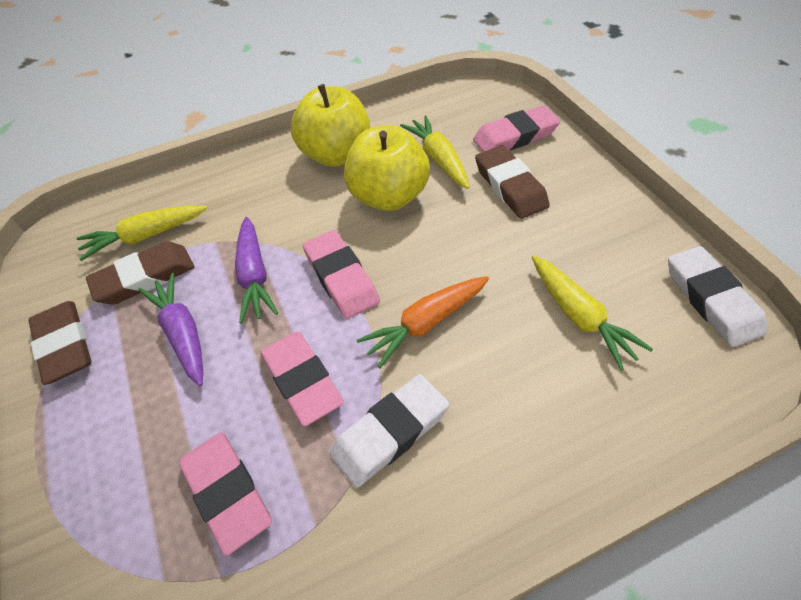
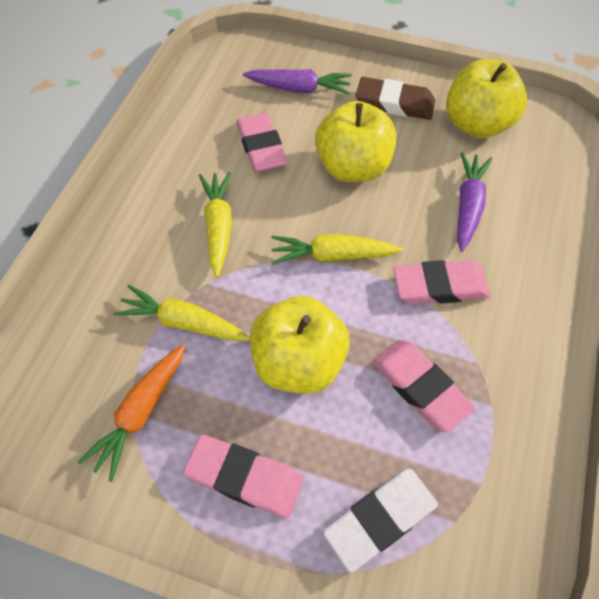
brown eraser: [28,301,91,385] [86,241,194,305] [475,145,550,219] = 3 -> [356,77,435,120] = 1
white eraser: [330,374,449,488] [668,246,767,347] = 2 -> [323,469,438,572] = 1
yellow apple: [291,84,370,167] [344,125,430,211] = 2 -> [250,296,350,394] [315,101,396,182] [446,59,527,139] = 3

